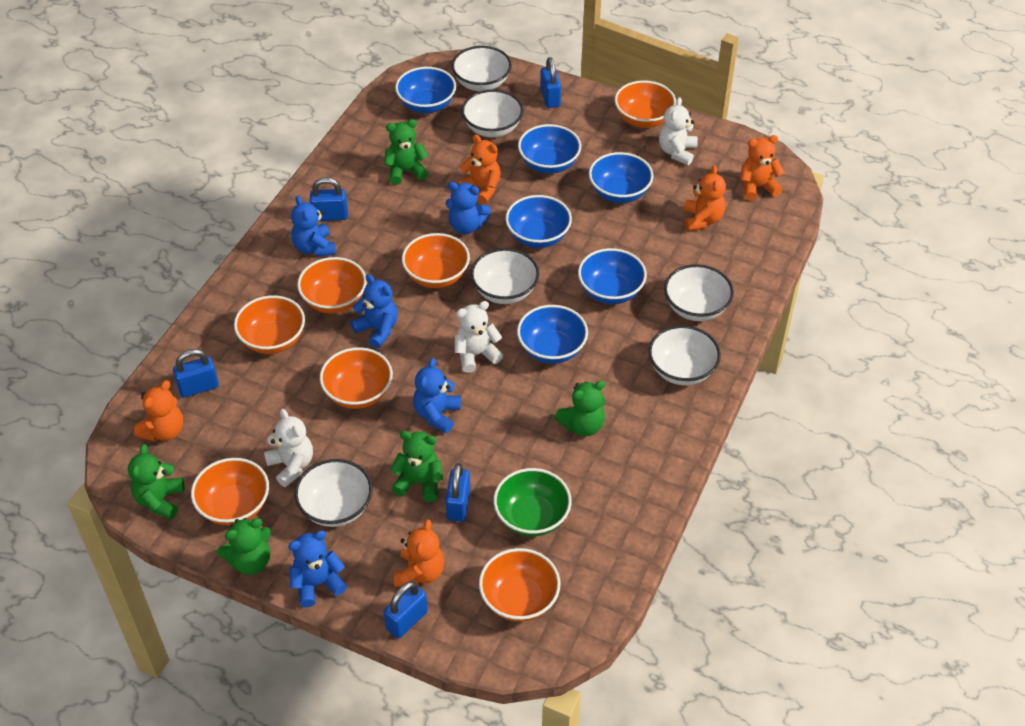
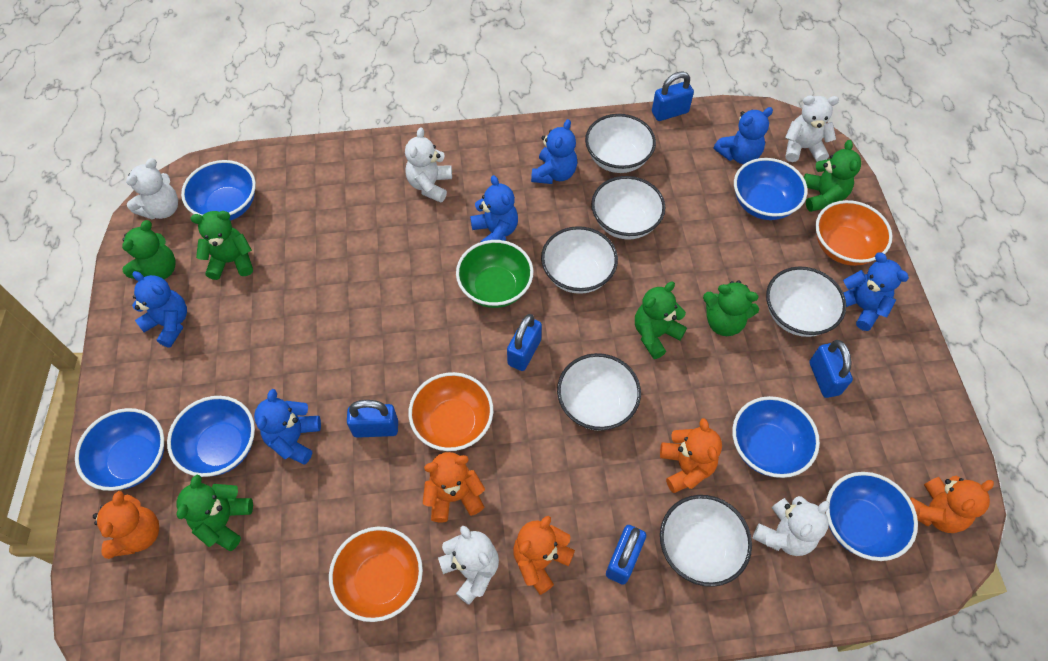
blue teddy bear: [288,531,347,607] [291,195,336,257] [350,274,398,348] [413,358,461,434] [446,182,491,234] = 5 -> [132,271,187,348] [254,389,321,465] [470,175,518,242] [531,119,577,184] [714,107,773,164] [843,252,909,331] = 6
green teddy bear: [128,444,184,519] [217,518,271,575] [384,119,428,185] [390,431,443,502] [554,381,606,436] = 5 -> [122,220,176,279] [176,475,253,551] [191,211,253,280] [635,281,687,359] [703,281,759,336] [804,140,861,212] = 6
orange bowl: [191,458,269,526] [234,295,305,354] [297,257,367,314] [320,347,393,409] [402,233,470,288] [479,548,560,622] [615,80,676,128] = 7 -> [329,527,423,622] [408,372,493,451] [816,200,892,266] = 3
white teddy bear: [264,409,313,487] [455,301,503,373] [659,97,698,165] = 3 -> [126,158,178,219] [405,127,452,203] [438,526,499,605] [753,496,830,556] [785,95,839,162] = 5

